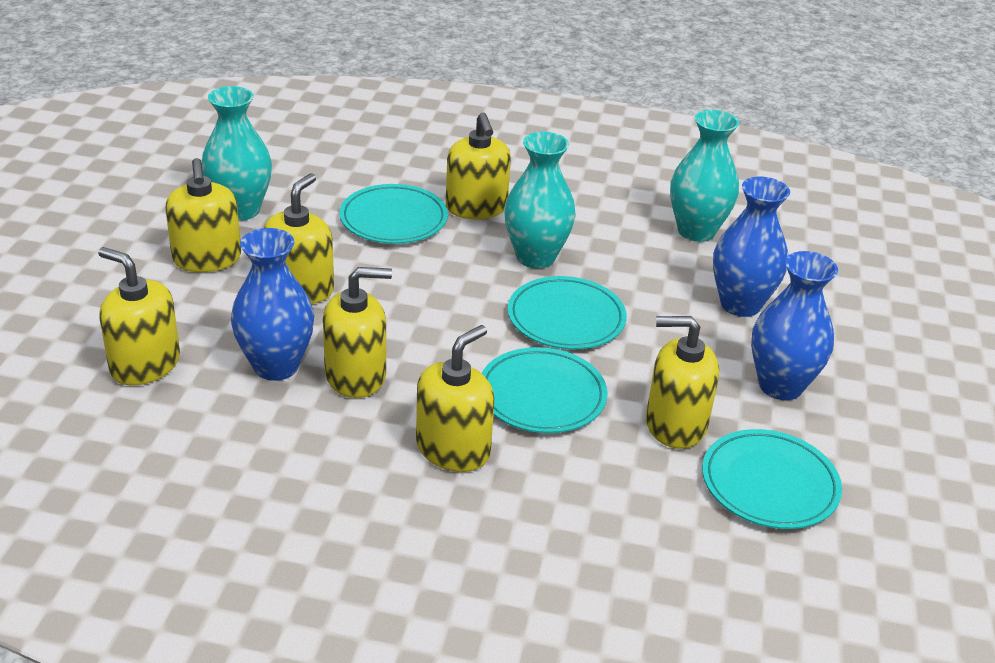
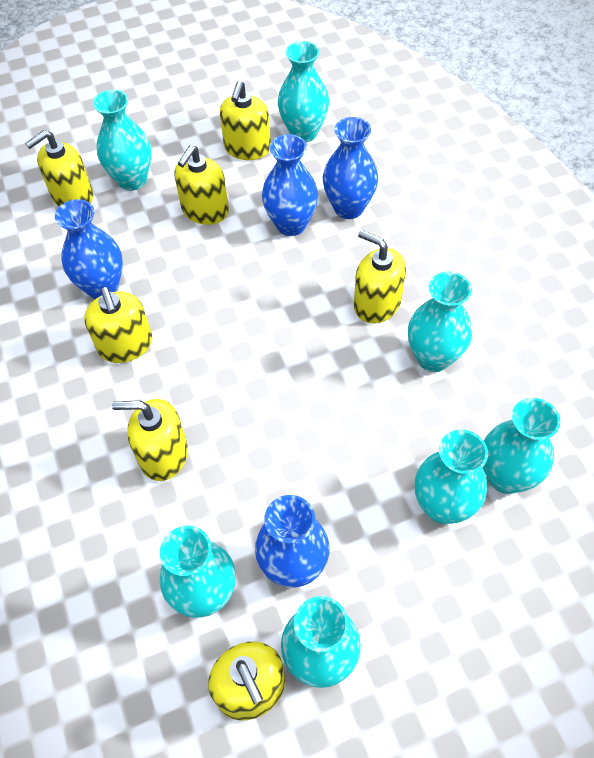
blue vase: [231,228,314,381] [713,177,790,317] [751,251,838,400] = 3 -> [55,199,123,299] [255,495,330,587] [262,134,318,236] [323,117,378,219] = 4
turquoise plate: [339,184,448,244] [482,347,608,433] [508,276,627,349] [702,429,842,529] = 4 -> none = 0
turquoise vase: [202,86,272,221] [504,132,576,269] [670,110,739,242] = 3 -> [93,89,151,191] [160,526,236,618] [278,41,329,142] [281,596,361,688] [408,272,472,372] [415,430,488,524] [483,398,560,494] = 7

